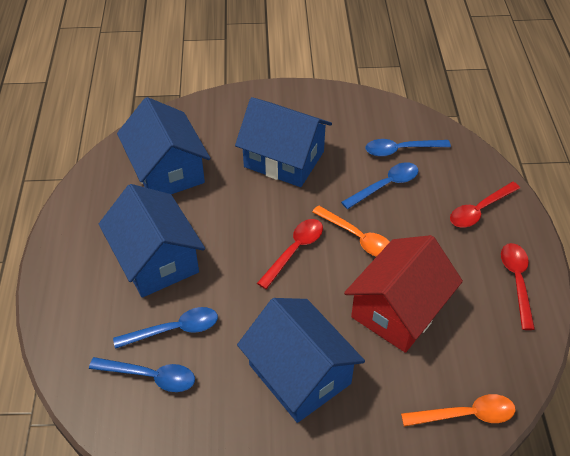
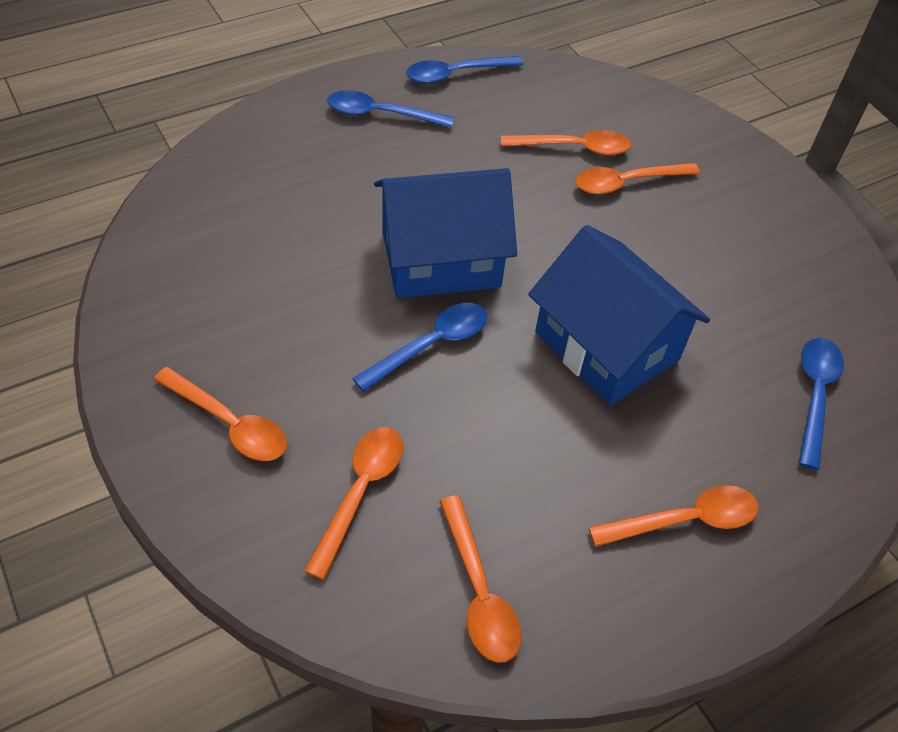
blue house: [99,184,205,298] [117,97,211,194] [235,97,332,187] [237,298,365,423] = 4 -> [374,168,517,298] [528,225,710,406] = 2
orange spoon: [312,205,389,257] [401,394,516,427] = 2 -> [153,367,287,461] [304,427,403,580] [439,495,521,663] [501,130,631,155] [575,163,700,195] [588,485,759,547] = 6
red house: [344,235,463,353] = 1 -> none = 0
red spoon: [257,219,323,289] [450,182,520,228] [501,243,535,330] = 3 -> none = 0

